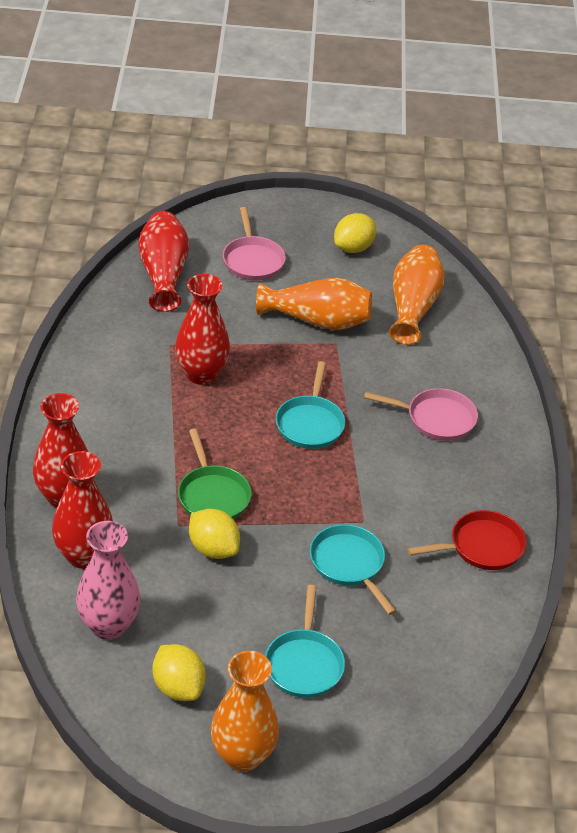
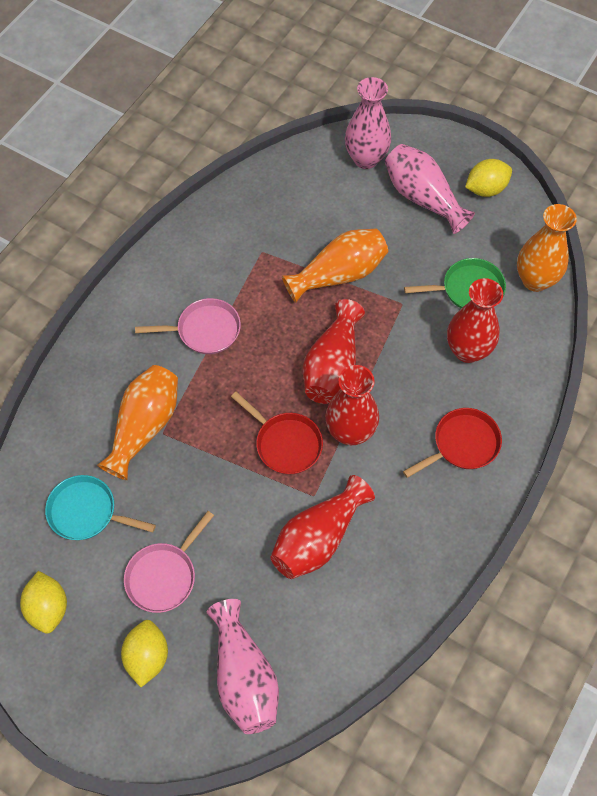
pink vase: [76,521,141,640] = 1 -> [207,599,279,734] [345,77,391,169] [385,144,475,234] = 3
red pan: [407,510,526,570] = 1 -> [231,392,323,475] [403,408,502,478] = 2
turquoise pan: [265,585,345,698] [276,361,345,449] [310,524,396,615] = 3 -> [45,475,156,540] = 1

